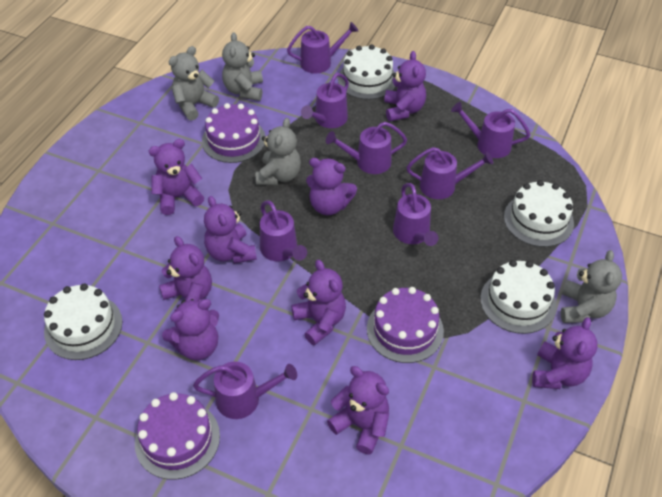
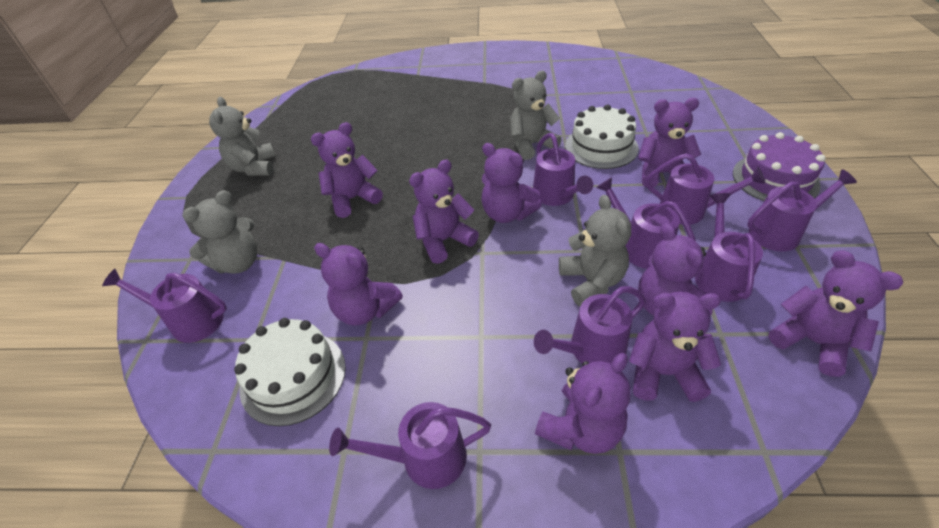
purple cake: [135,392,220,480] [202,103,266,163] [367,287,444,363] = 3 -> [733,132,826,201] = 1
white cake: [44,283,123,360] [338,45,395,100] [480,260,556,334] [504,180,574,247] = 4 -> [234,318,346,426] [565,105,639,169] = 2

